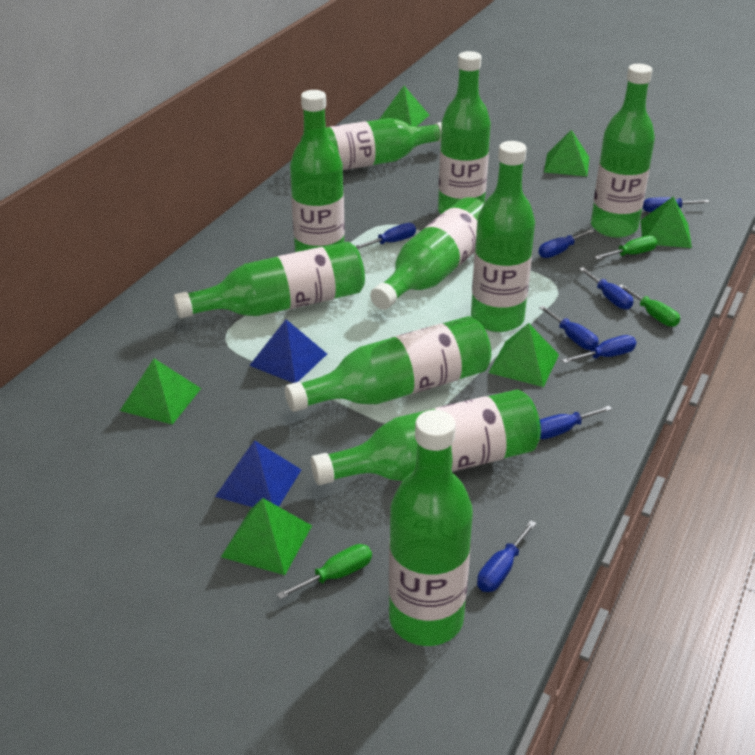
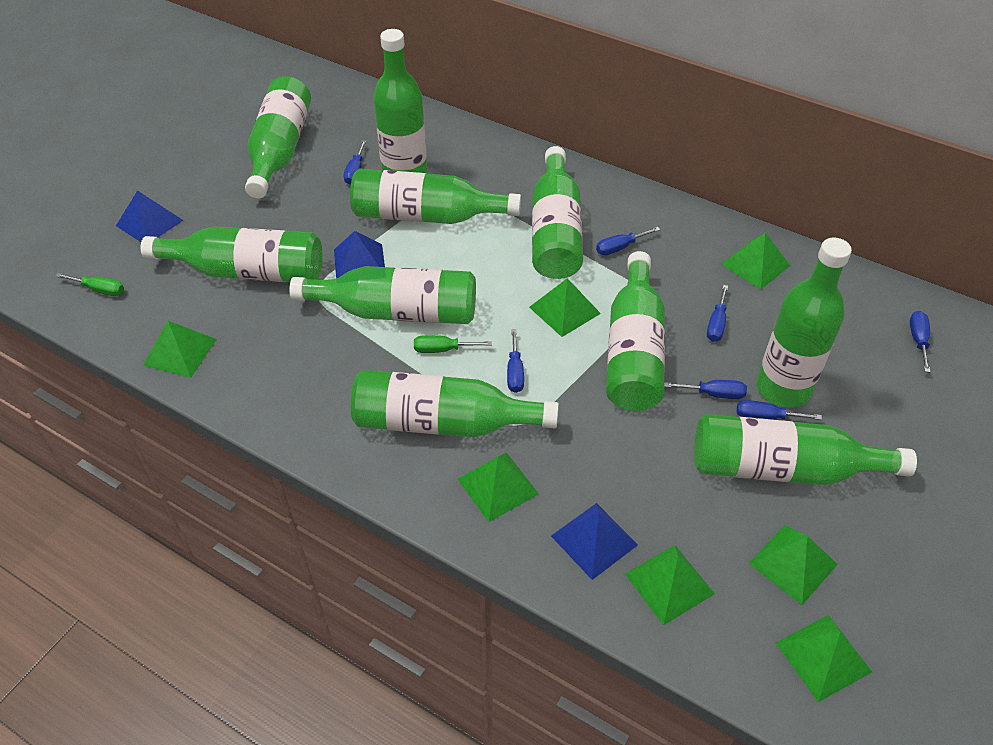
blue pyramid: [215,440,301,507] [249,319,327,383] = 2 -> [116,190,183,242] [334,231,385,278] [551,503,638,580] = 3
blue screwdriver: [355,223,416,249] [477,520,536,592] [538,229,594,258] [539,306,599,350] [540,406,612,439] [562,335,636,363] [579,267,633,310] [643,197,709,212] = 8 -> [344,140,366,185] [507,329,524,393] [596,227,660,255] [664,380,747,399] [707,285,728,342] [737,400,822,420] [910,311,930,373] = 7
green pyramid: [120,358,201,425] [221,498,312,575] [379,86,429,126] [488,323,559,387] [544,130,589,177] [641,197,692,248] = 6 -> [143,321,217,378] [458,453,539,522] [529,278,601,337] [625,545,715,625] [721,233,790,290] [749,525,838,605] [776,615,872,702] = 7
green screwdriver: [277,544,372,600] [594,236,657,259] [619,285,680,327] = 3 -> [55,273,124,296] [414,335,492,353] = 2

